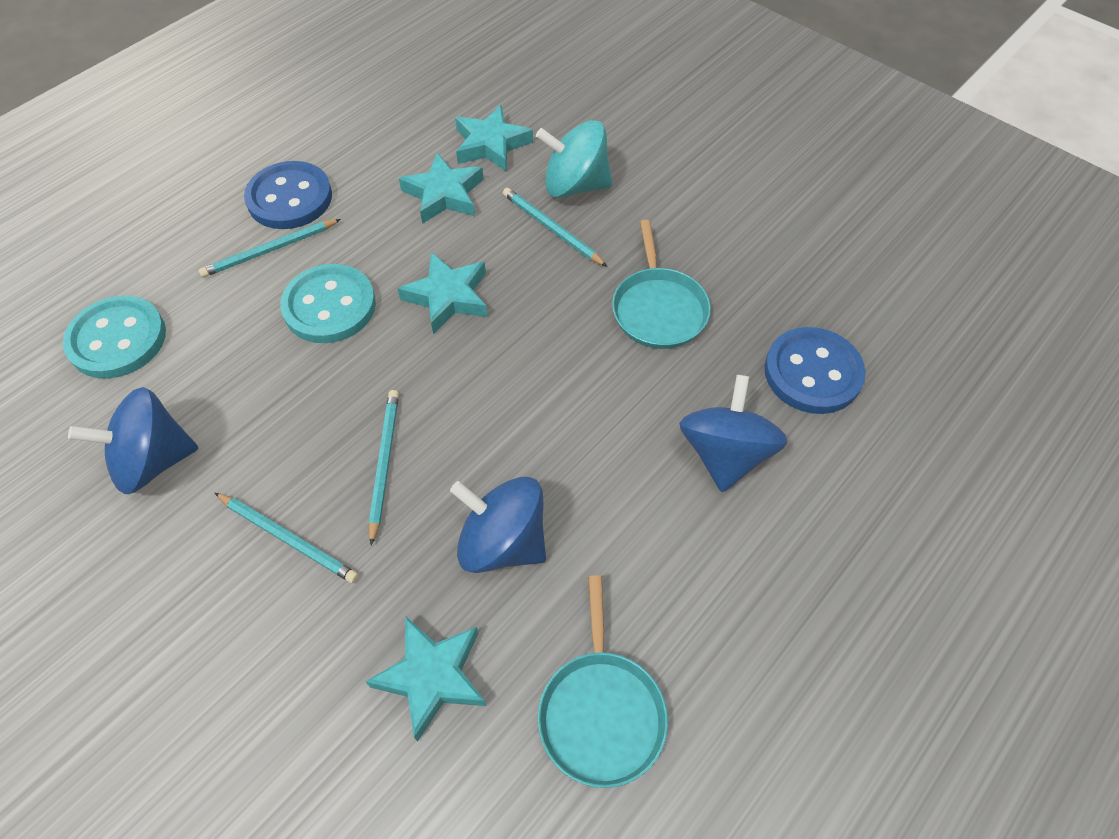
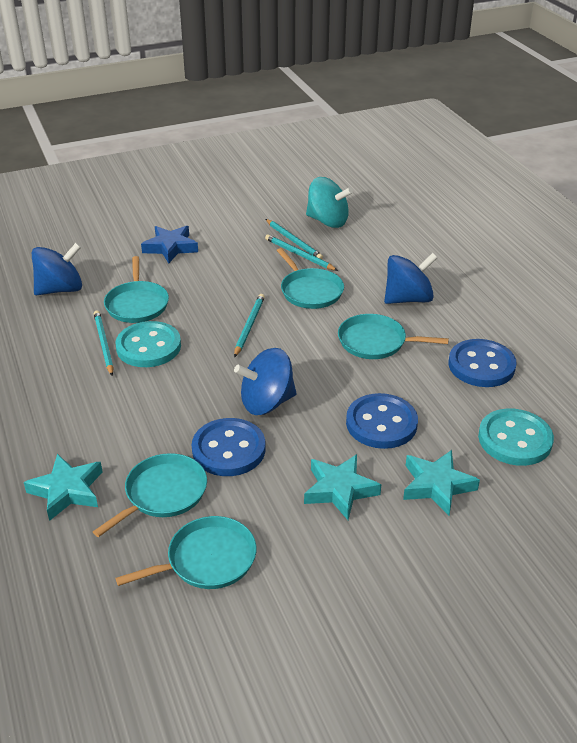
blue button: [244,161,332,229] [764,327,866,414] = 2 -> [192,418,265,476] [346,393,418,449] [449,339,517,387] = 3
blue star: none = 0 -> [141,226,198,263] = 1
turquoise pan: [538,575,668,788] [612,220,711,349] = 2 -> [93,453,207,537] [104,256,169,323] [115,516,257,589] [276,248,344,309] [338,314,449,359] = 5
turquoise star: [365,617,486,742] [397,252,488,334] [399,153,484,224] [455,105,533,171] = 4 -> [24,454,103,521] [304,454,381,520] [403,450,480,515] = 3

